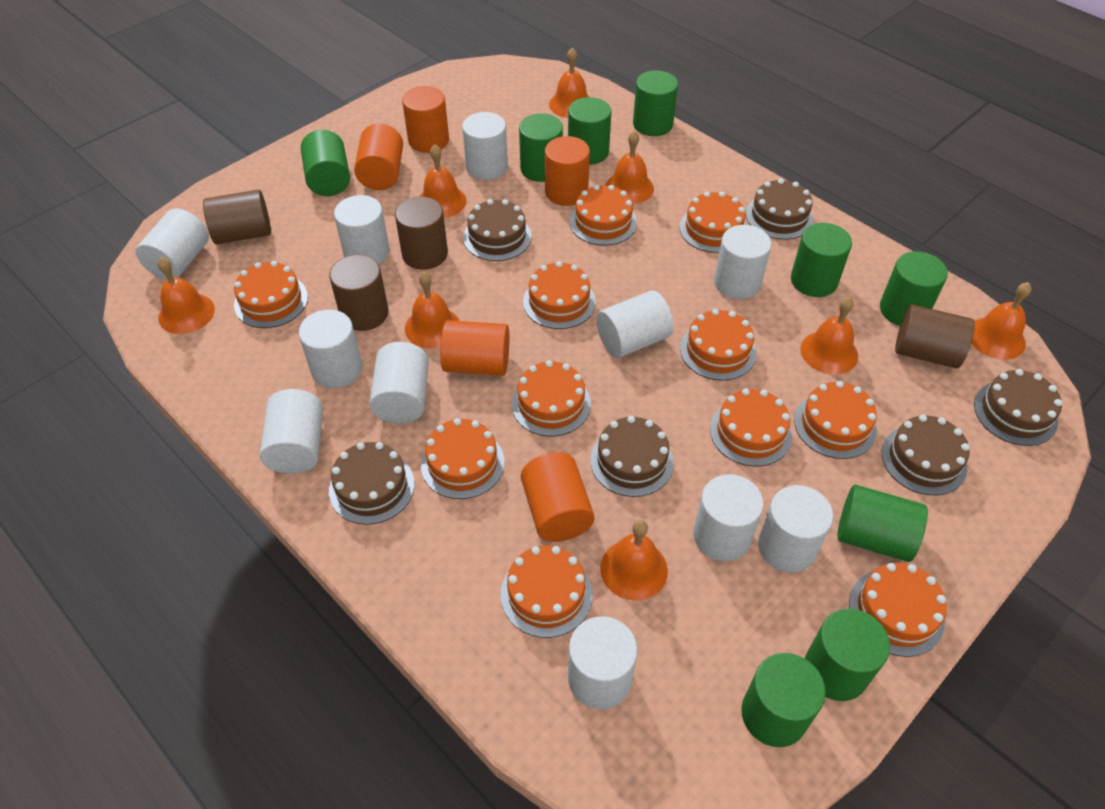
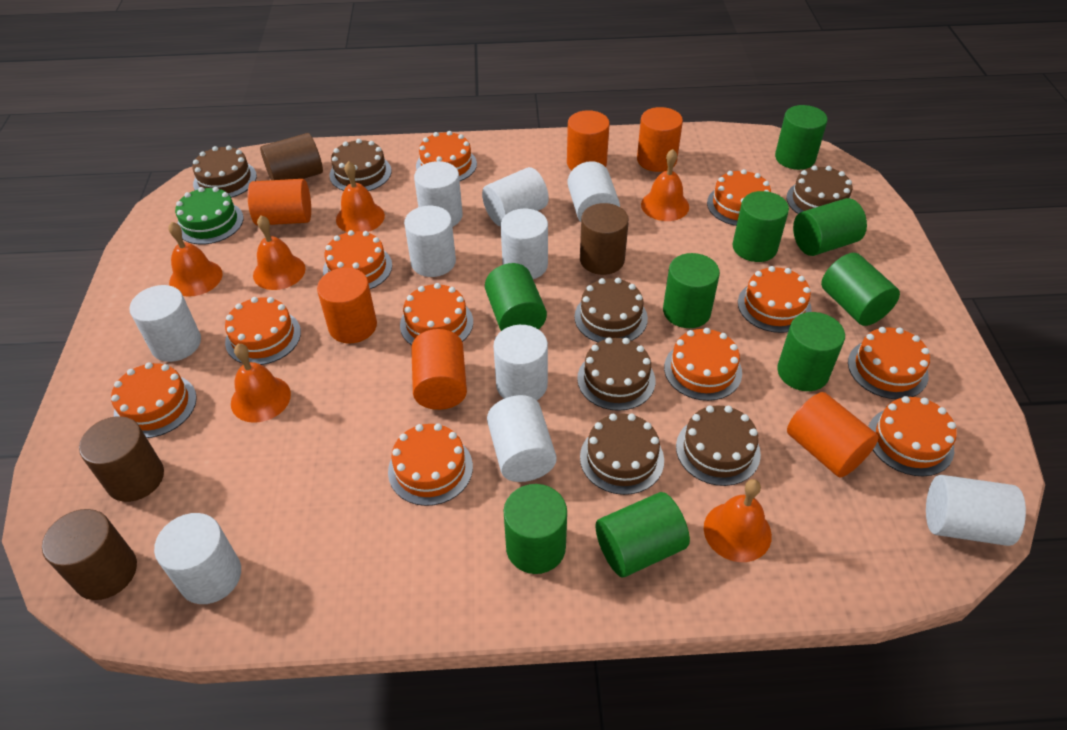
brown cake: [329,442,415,525] [463,199,532,261] [590,416,674,497] [746,179,814,240] [882,415,970,495] [974,369,1062,446] = 6 -> [192,146,257,198] [329,139,391,191] [574,278,648,342] [577,337,655,411] [580,414,664,495] [676,405,761,486] [786,165,852,214] = 7
green cake: none = 0 -> [175,187,243,245] = 1
orange bell: [157,257,215,334] [405,271,459,348] [419,145,467,218] [549,48,589,118] [600,520,668,601] [605,131,654,204] [801,297,858,374] [971,282,1032,360] = 8 -> [168,222,223,297] [231,344,291,423] [253,216,306,290] [336,161,385,232] [641,149,689,221] [704,479,772,562] = 6
orange cylinder: [354,124,403,190] [402,86,449,153] [440,320,510,376] [521,452,595,542] [545,136,590,206] = 5 -> [248,179,311,226] [317,268,377,344] [411,329,467,410] [567,110,610,171] [637,107,683,172] [787,392,879,478] = 6
white cylinder: [136,209,209,280] [260,389,323,474] [299,309,362,388] [334,195,390,264] [369,342,429,423] [462,112,508,180] [568,616,638,709] [596,290,674,358] [693,474,764,561] [714,225,771,299] [758,485,833,573] = 11 -> [129,285,201,362] [154,513,241,604] [404,206,456,277] [414,161,463,227] [482,167,549,227] [487,395,557,482] [493,325,548,400] [501,209,548,279] [568,161,620,222] [926,475,1026,546] = 10

